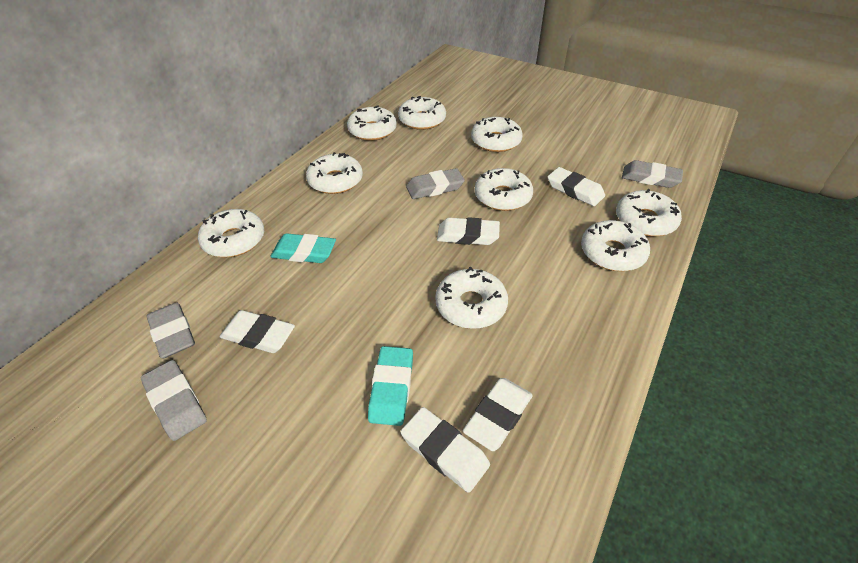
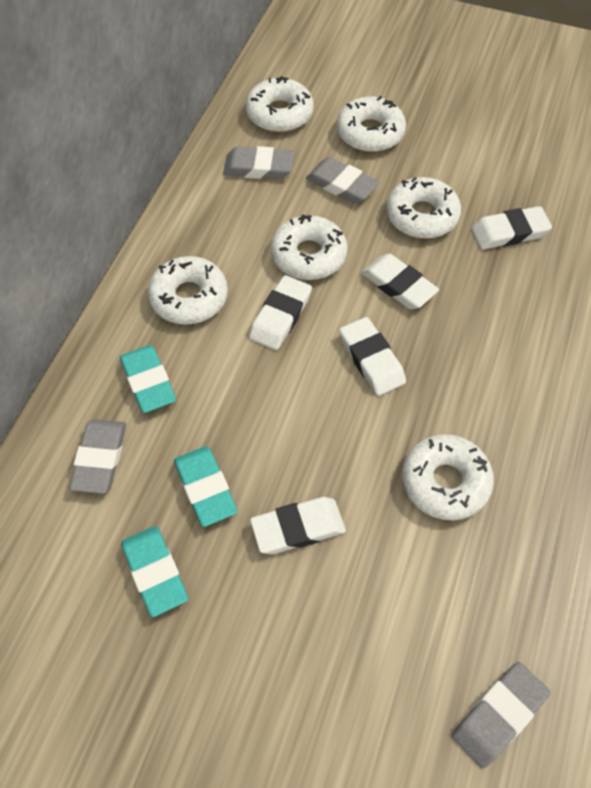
turquoise eraser: [270,233,336,263] [368,346,413,426] = 2 -> [120,345,176,413] [121,526,188,617] [174,446,237,527] = 3
white donut: [198,209,264,257] [306,152,363,194] [347,105,397,141] [398,96,446,130] [435,267,508,329] [471,117,523,152] [474,168,533,211] [581,220,650,271] [616,189,682,237] = 9 -> [148,256,228,325] [246,76,314,132] [271,215,348,280] [337,96,406,152] [386,177,461,239] [402,434,494,520] = 6

